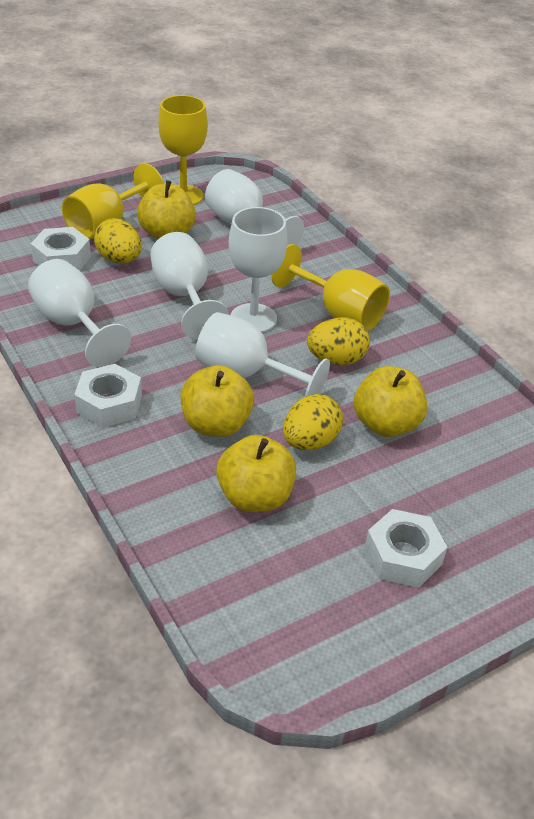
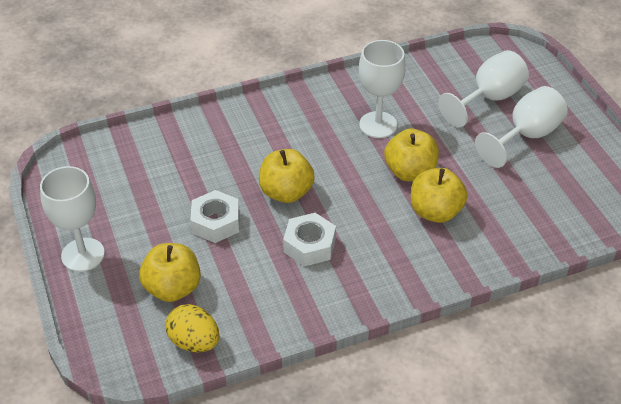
white goblet: [28,259,131,367] [150,232,229,340] [195,312,330,397] [205,169,304,246] [229,207,287,333] = 5 -> [40,166,105,272] [359,40,406,138] [438,50,529,127] [475,86,568,168] = 4
white nut: [31,227,91,271] [74,364,142,428] [365,509,447,588] = 3 -> [190,190,240,243] [283,213,336,266] = 2
yellow egg: [94,218,141,264] [283,394,343,450] [307,317,370,365] = 3 -> [166,304,220,353] = 1
yellow goblet: [62,163,164,239] [158,95,208,205] [271,244,390,331] = 3 -> none = 0

